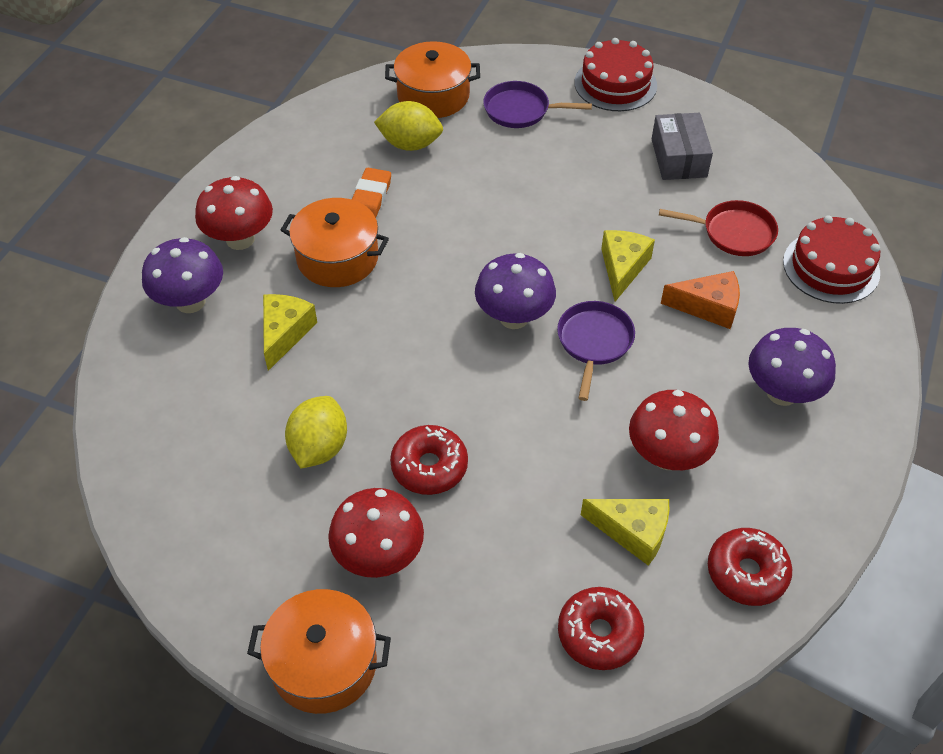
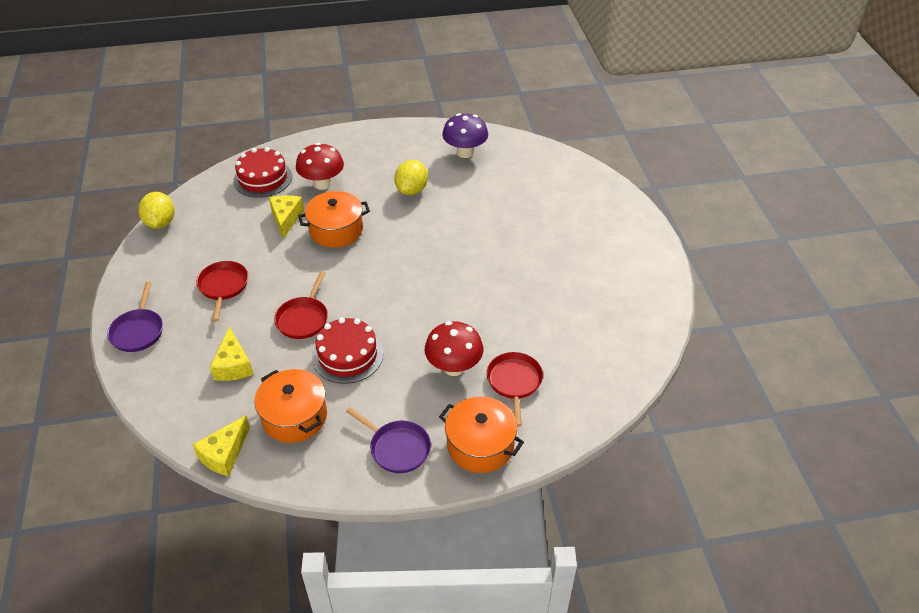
grey box: [652,113,713,180] = 1 -> none = 0
orange cheese: [661,271,740,329] = 1 -> none = 0
orange eraser: [352,168,391,218] = 1 -> none = 0
purple mushroom: [142,237,223,313] [475,253,556,329] [748,328,836,406] = 3 -> [442,113,488,158] = 1
red donut: [390,425,468,495] [558,587,644,670] [708,528,792,606] = 3 -> none = 0
red mushroom: [195,176,273,250] [328,488,424,578] [629,390,719,470] = 3 -> [296,143,344,190] [424,321,484,376] = 2
red pan: [659,200,778,256] = 1 -> [196,261,248,321] [274,271,328,339] [487,352,543,427] = 3

